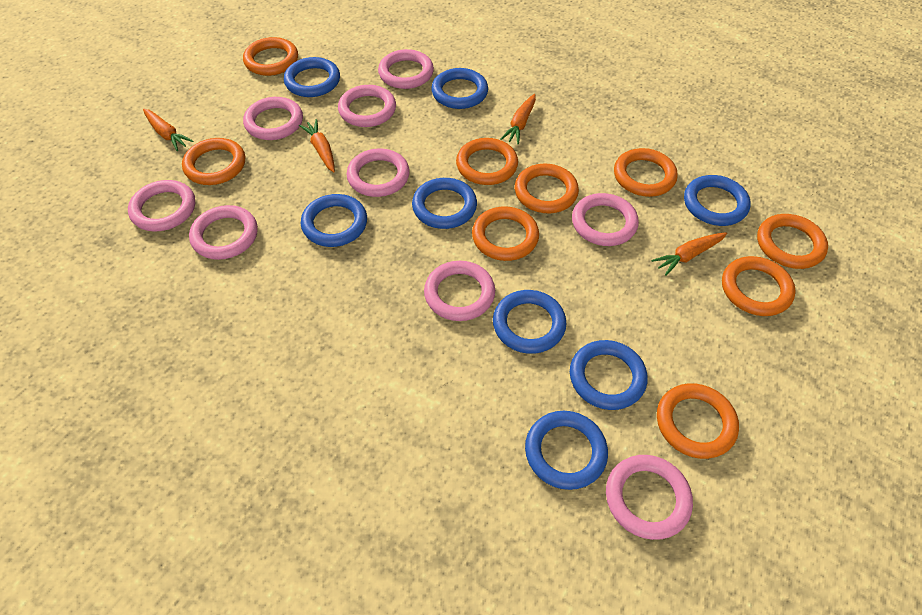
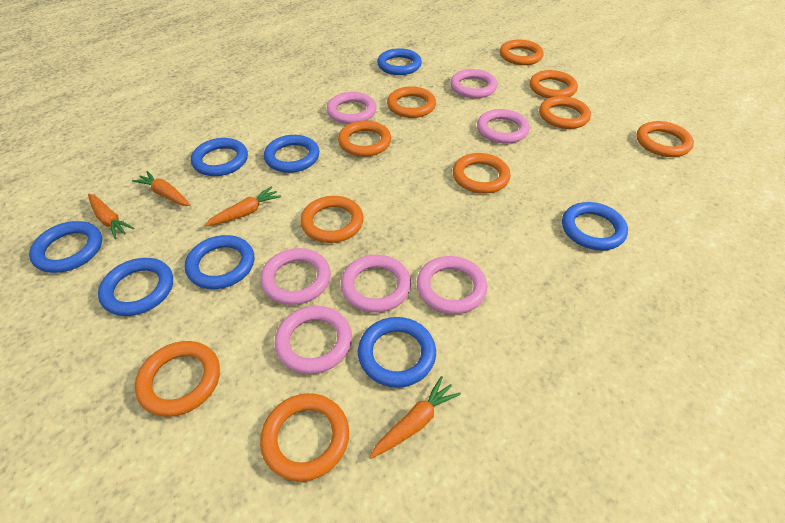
orange ring: [182,138,245,185] [243,37,298,76] [456,138,518,185] [472,206,539,261] [515,164,579,213] [614,148,678,197] [657,383,739,459] [722,256,796,316] [757,214,828,269] = 9 -> [135,341,220,417] [260,393,349,482] [300,196,364,243] [338,120,391,157] [387,86,436,118] [453,153,511,194] [500,39,544,65] [530,70,578,99] [539,96,591,129] [636,121,694,157] = 10
pink ring: [128,180,195,232] [189,205,258,260] [243,97,303,140] [338,85,396,127] [347,149,410,197] [378,49,434,89] [424,261,495,321] [572,193,639,246] [606,455,693,540] = 9 -> [260,248,331,305] [275,306,352,374] [327,92,376,124] [341,255,411,313] [417,256,487,314] [450,69,498,98] [477,109,530,144] = 7

